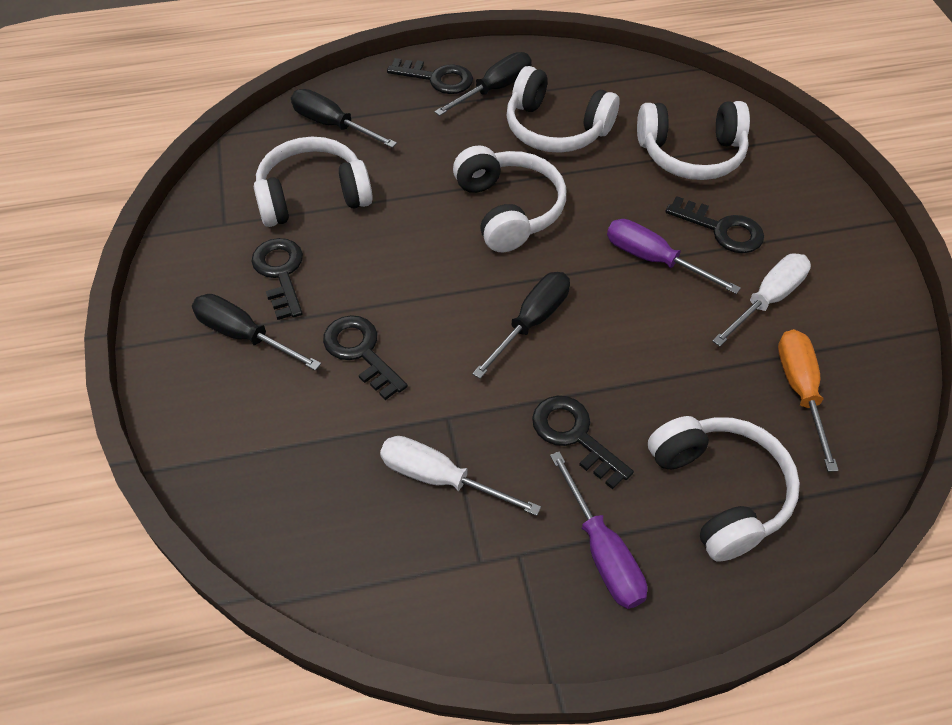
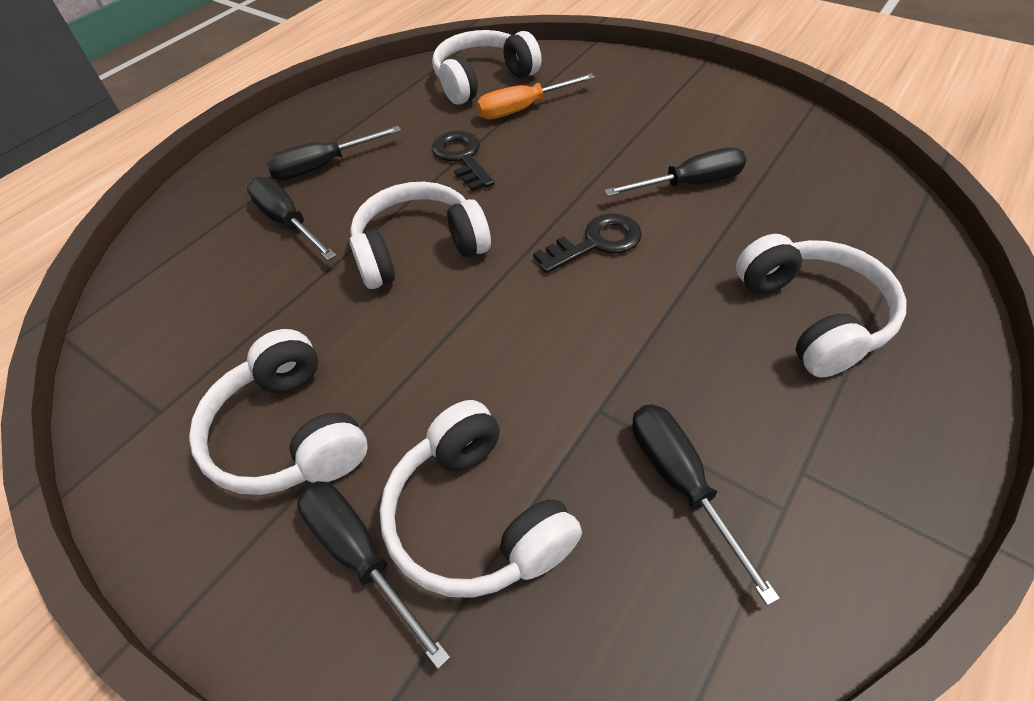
black key: [251,238,303,320] [323,315,408,400] [387,58,473,94] [532,396,634,489] [665,196,764,253] = 5 -> [432,131,495,192] [533,213,642,274] = 2
black screwdriver: [192,294,321,371] [291,89,397,148] [434,52,532,116] [472,272,570,379] = 4 -> [247,177,337,260] [265,126,401,180] [297,481,450,669] [604,147,746,196] [632,404,780,606] = 5
purple screwdriver: [550,452,647,609] [607,219,741,294] = 2 -> none = 0
white screwdriver: [380,436,541,516] [712,254,811,346] = 2 -> none = 0

